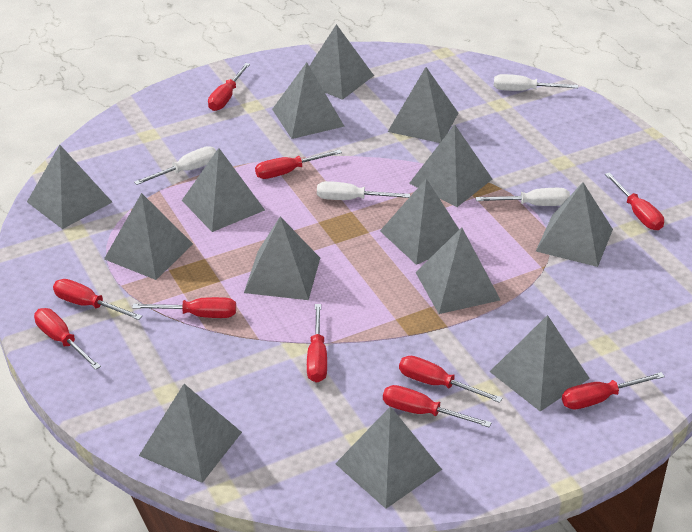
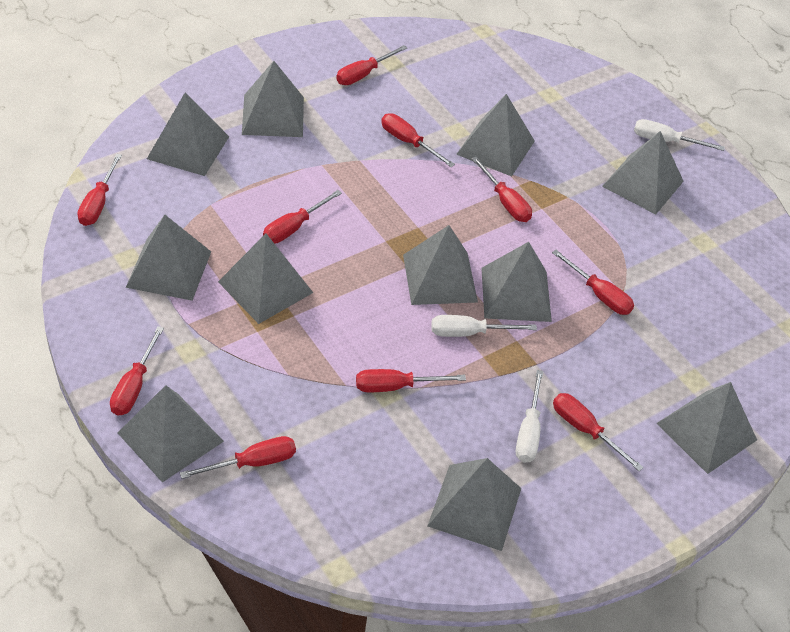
grey pyramid: [27,145,112,229] [104,193,193,280] [139,384,242,483] [182,148,265,232] [244,217,320,300] [272,62,345,139] [309,24,374,100] [335,406,442,509] [380,178,459,265] [388,67,458,143] [409,124,492,207] [415,227,500,314] [490,315,590,411] [536,182,613,267] = 14 -> [118,385,224,482] [126,215,211,301] [147,92,229,176] [218,234,313,324] [242,61,304,137] [403,225,478,305] [427,458,521,551] [456,94,535,177] [481,242,552,322] [602,131,684,215] [657,382,757,474] = 11
white screwdriver: [134,146,216,185] [317,181,410,200] [476,188,570,206] [494,74,578,91] = 4 -> [431,315,537,337] [516,370,543,463] [634,119,725,151] = 3

